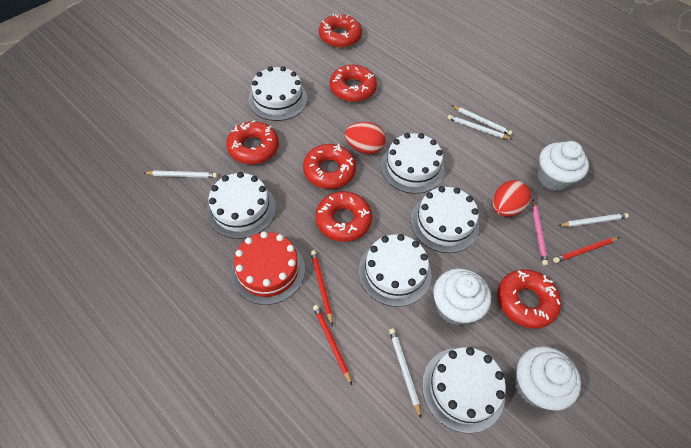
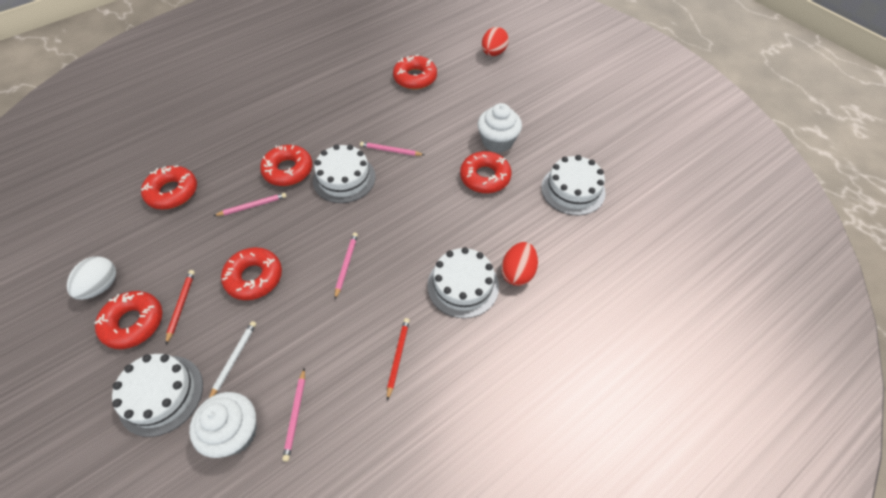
pink pencil: [532,199,548,266] = 1 -> [213,193,287,216] [282,368,305,462] [335,233,358,299] [360,142,424,156] = 4
red cake: [231,231,305,305] = 1 -> none = 0
red pencil: [311,250,333,326] [313,305,352,385] [553,237,619,263] = 3 -> [166,270,195,344] [387,318,410,401] = 2
white cake: [207,172,276,239] [248,66,307,121] [359,234,432,307] [381,133,445,194] [411,186,479,253] [422,347,506,433] = 6 -> [112,354,203,437] [313,144,376,203] [427,247,499,318] [541,155,606,215] = 4
white cupcake: [433,268,491,325] [515,346,581,410] [537,141,589,191] = 3 -> [189,392,257,458] [478,103,522,153] = 2
white egg: none = 0 -> [67,256,116,300] = 1
white pencil: [144,170,217,178] [389,328,421,418] [447,115,512,139] [452,106,513,135] [558,213,629,227] = 5 -> [209,321,256,398] = 1

